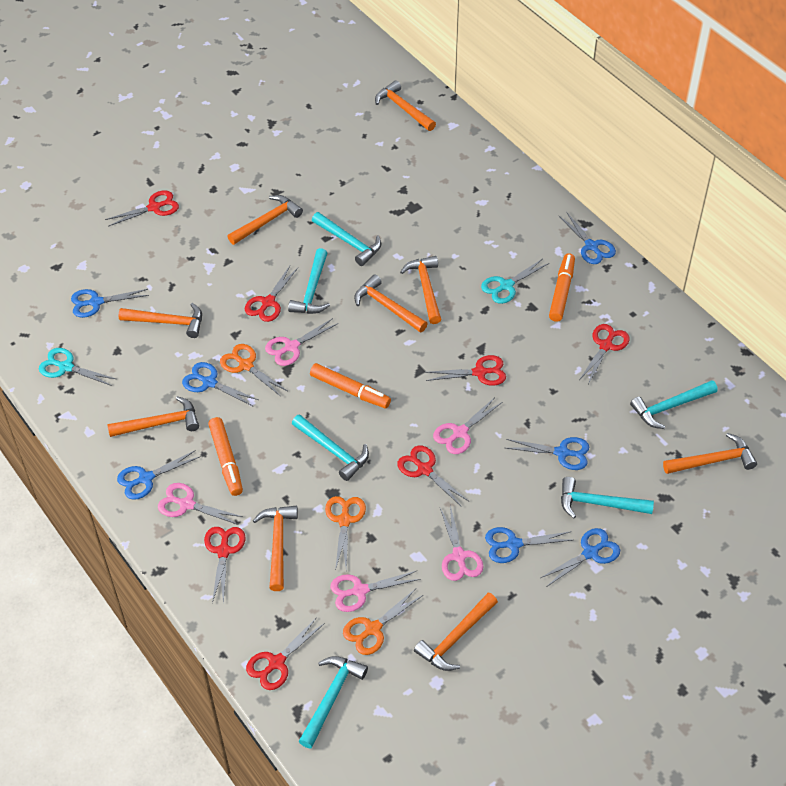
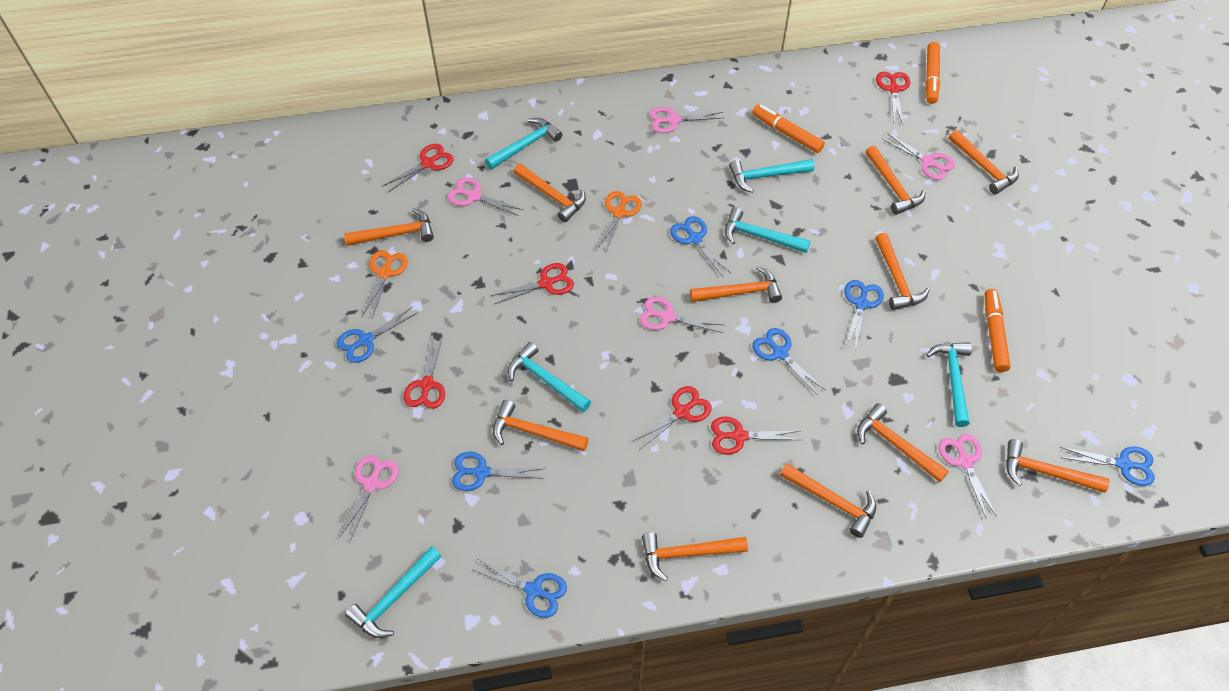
orange hammer: [107,396,199,437] [118,303,202,338] [227,195,303,245] [253,506,298,591] [354,274,428,332] [375,80,436,131] [400,256,441,324] [414,593,498,671] [663,433,757,474] = 9 -> [344,208,434,246] [493,400,588,451] [513,163,586,222] [642,532,748,581] [690,266,782,303] [780,463,876,538] [857,403,949,482] [866,146,926,215] [875,233,929,310] [949,130,1019,195] [1006,439,1110,493] = 11
orange scissors: [220,344,287,396] [325,496,366,571] [343,589,423,655] = 3 -> [362,250,408,318] [596,191,642,254] = 2
pink scissors: [158,483,243,525] [265,318,339,366] [330,571,421,612] [433,397,502,454] [440,506,483,581] = 5 -> [338,455,398,541] [447,177,523,216] [640,297,724,333] [650,107,723,133] [882,133,955,180] [939,434,997,518] = 6
red scissors: [105,190,179,227] [204,527,246,604] [245,266,298,322] [246,617,325,690] [397,445,469,507] [425,355,506,386] [579,324,630,384] = 7 -> [383,144,454,192] [403,335,445,409] [491,263,574,304] [632,386,712,450] [711,416,801,455] [876,72,910,124] = 6
turquoise scissors: [39,348,116,386] [481,259,549,304] = 2 -> none = 0

